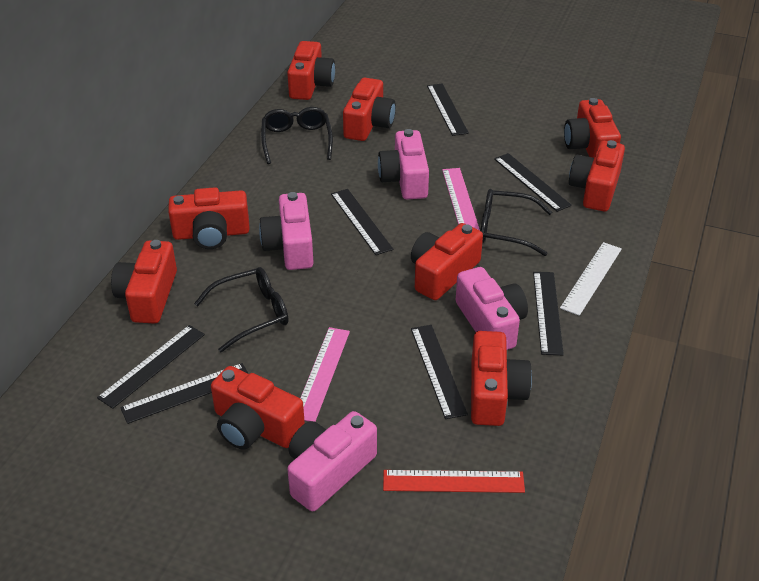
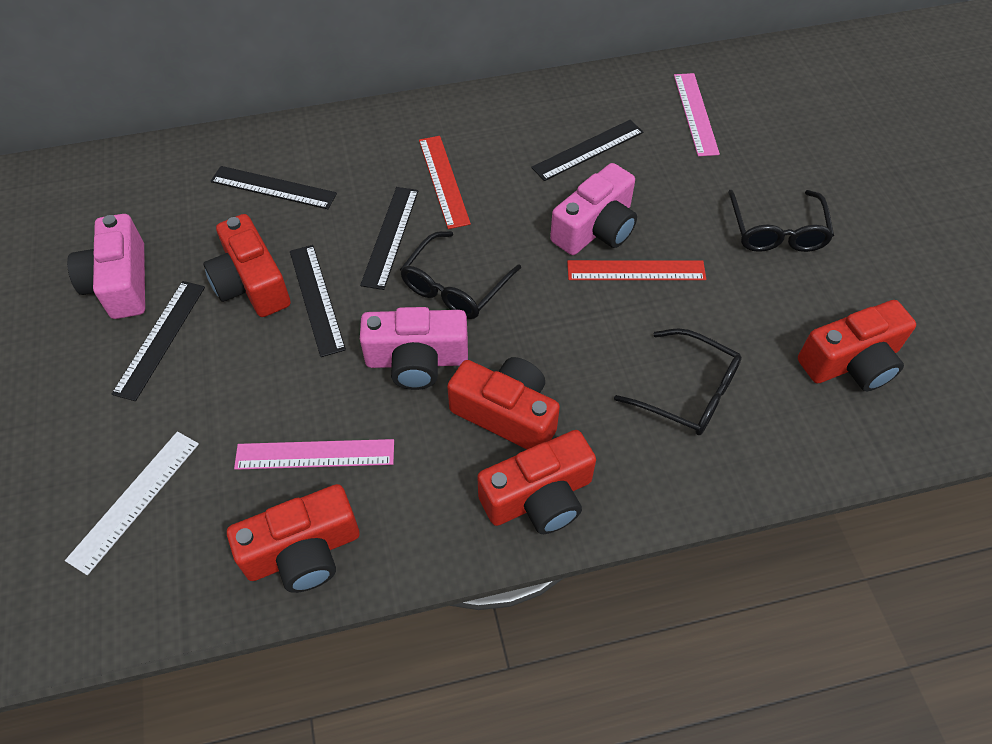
black ruler: [97,325,205,409] [120,363,249,424] [331,189,393,255] [411,325,468,419] [427,84,469,136] [494,153,572,212] [533,272,564,355] = 7 -> [112,281,205,401] [211,166,337,209] [290,245,346,357] [360,187,418,290] [531,120,643,181] = 5
pink camera: [259,192,314,270] [287,411,377,511] [378,129,429,199] [456,267,528,350] = 4 -> [67,214,145,319] [360,307,468,390] [550,163,637,255] = 3
red camera: [111,240,177,324] [168,187,250,249] [211,366,305,450] [287,41,335,100] [343,78,396,141] [411,223,483,300] [471,331,532,426] [564,98,621,158] [569,140,625,211] = 9 -> [203,214,291,317] [227,484,360,593] [447,357,560,449] [477,430,596,534] [798,300,916,391] = 5
red ruler: [383,470,525,493] = 1 -> [419,136,471,229] [567,260,706,280] = 2

